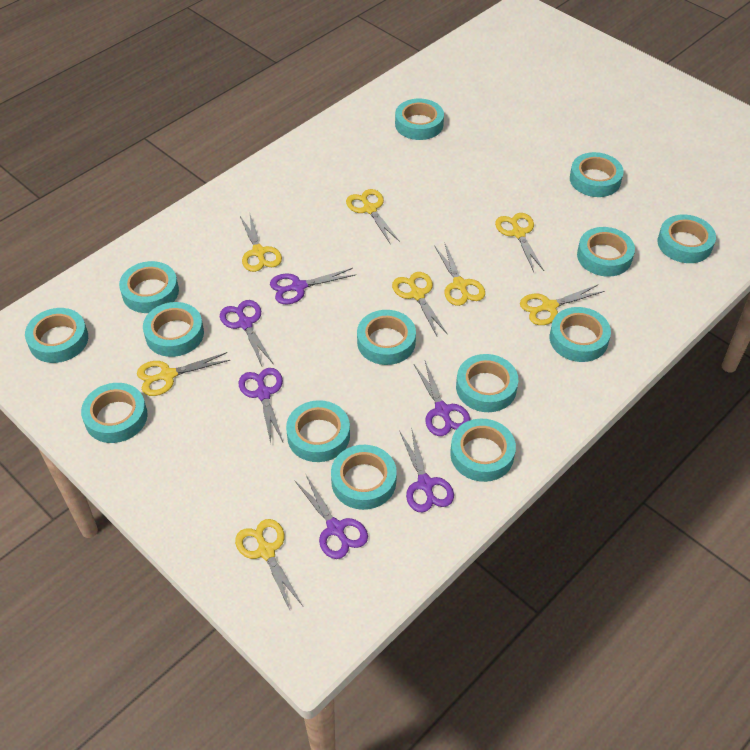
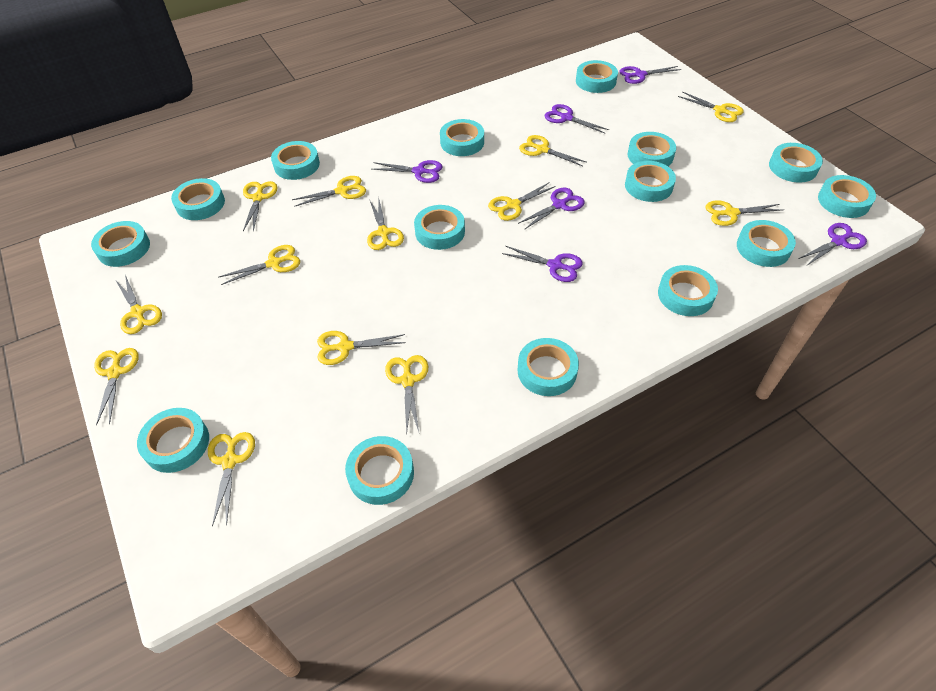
turquoise tape: [25,308,88,363] [81,383,148,443] [119,261,179,313] [143,302,204,357] [286,400,350,462] [331,445,397,510] [357,310,416,365] [395,99,444,140] [450,419,516,482] [456,354,518,412] [549,307,611,362] [570,152,624,197] [577,227,635,276] [658,215,716,263] = 14 -> [91,221,150,267] [137,408,209,473] [171,178,225,220] [271,141,320,180] [345,436,414,505] [414,205,465,250] [440,119,484,156] [517,338,579,396] [576,60,618,93] [625,161,676,202] [627,132,676,166] [658,265,718,316] [737,220,796,267] [769,143,823,182] [818,175,876,218] = 15
yellow scissors: [137,352,231,396] [235,519,303,610] [240,215,282,272] [346,189,400,243] [392,272,448,336] [435,244,485,306] [495,213,544,272] [520,285,604,325] = 8 -> [94,348,139,426] [116,275,162,334] [208,432,255,526] [218,245,300,285] [243,181,277,232] [292,176,366,207] [317,331,406,365] [367,200,404,250] [385,355,428,435] [488,182,556,221] [519,135,586,166] [678,92,744,122] [706,200,783,226] = 13

